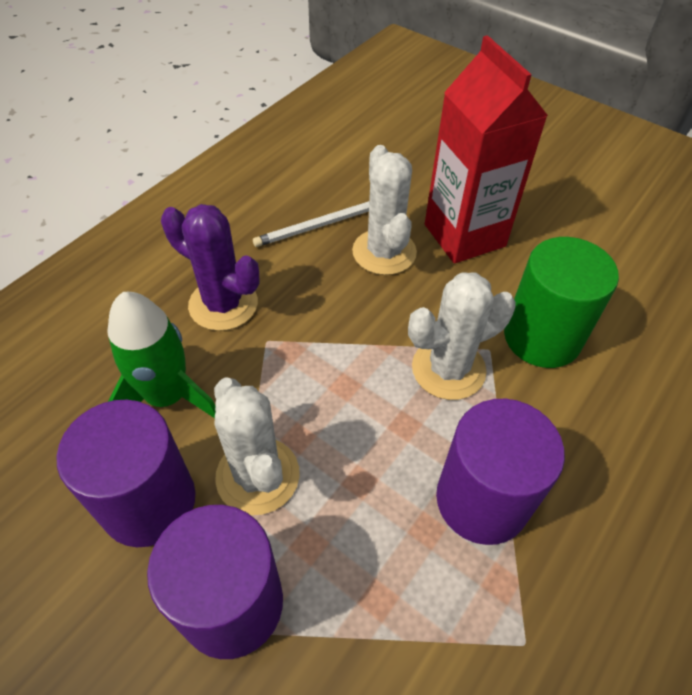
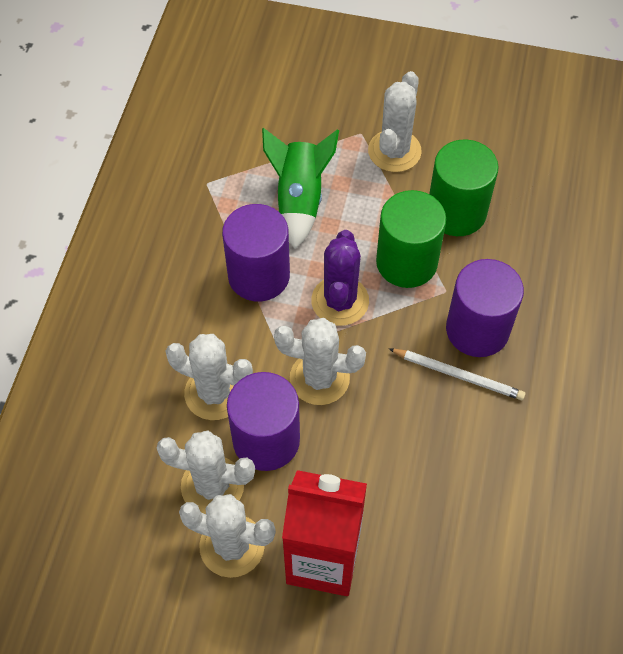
green cylinder: [504,237,619,368] = 1 -> [376,190,446,288] [429,139,499,236] = 2
white cactus: [214,377,300,515] [352,145,417,275] [408,272,516,400] = 3 -> [157,431,255,514] [166,334,253,420] [179,494,276,578] [274,318,366,405] [368,71,422,172] = 5

